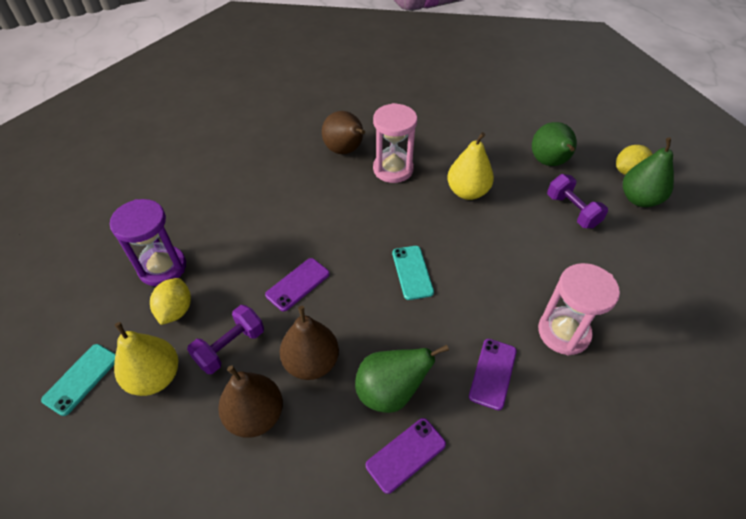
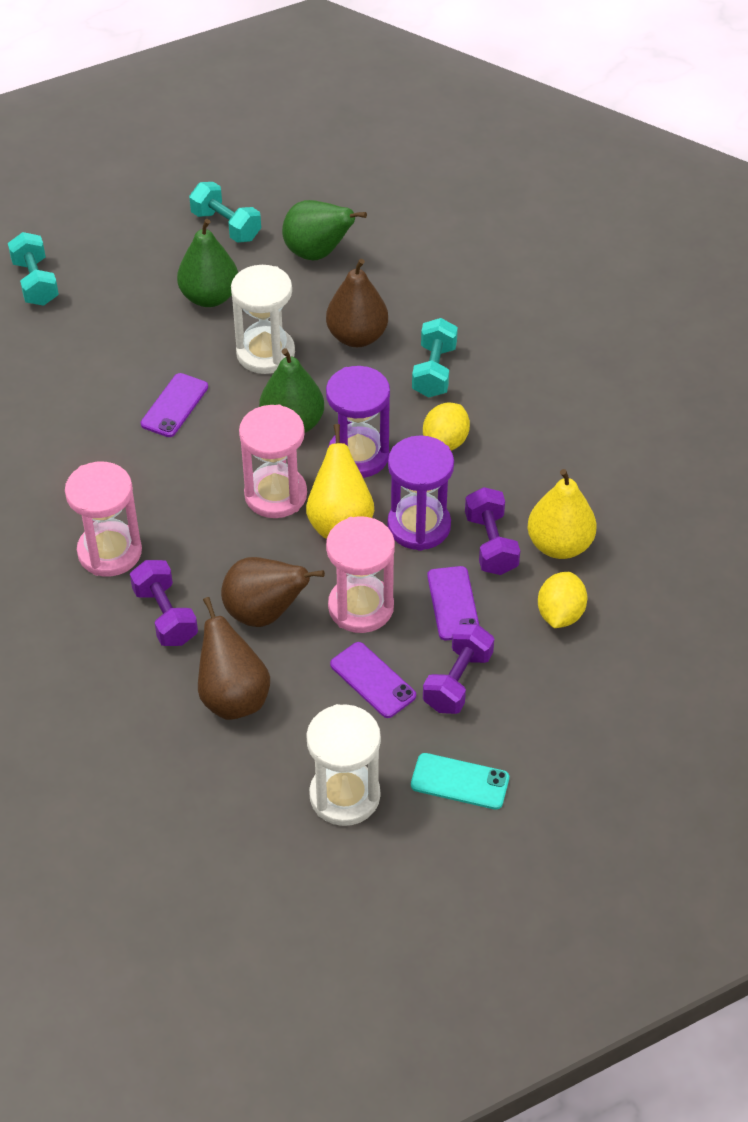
pink hourglass: [373,103,417,183] [538,263,620,355] = 2 -> [65,462,142,577] [239,404,307,518] [326,516,395,633] = 3
purple dumbbell: [187,305,264,374] [547,174,608,228] = 2 -> [130,560,198,646] [423,624,494,714] [465,487,520,575] = 3
purple hourglass: [110,199,186,286] = 1 -> [326,366,390,478] [387,435,454,551] = 2
turquoise dumbbell: none = 0 -> [8,232,59,306] [189,182,261,243] [412,318,458,397] = 3
turquoise phone: [41,344,116,416] [392,246,434,300] = 2 -> [411,753,509,810] = 1
white hourglass: none = 0 -> [231,265,295,374] [306,704,381,826] = 2

